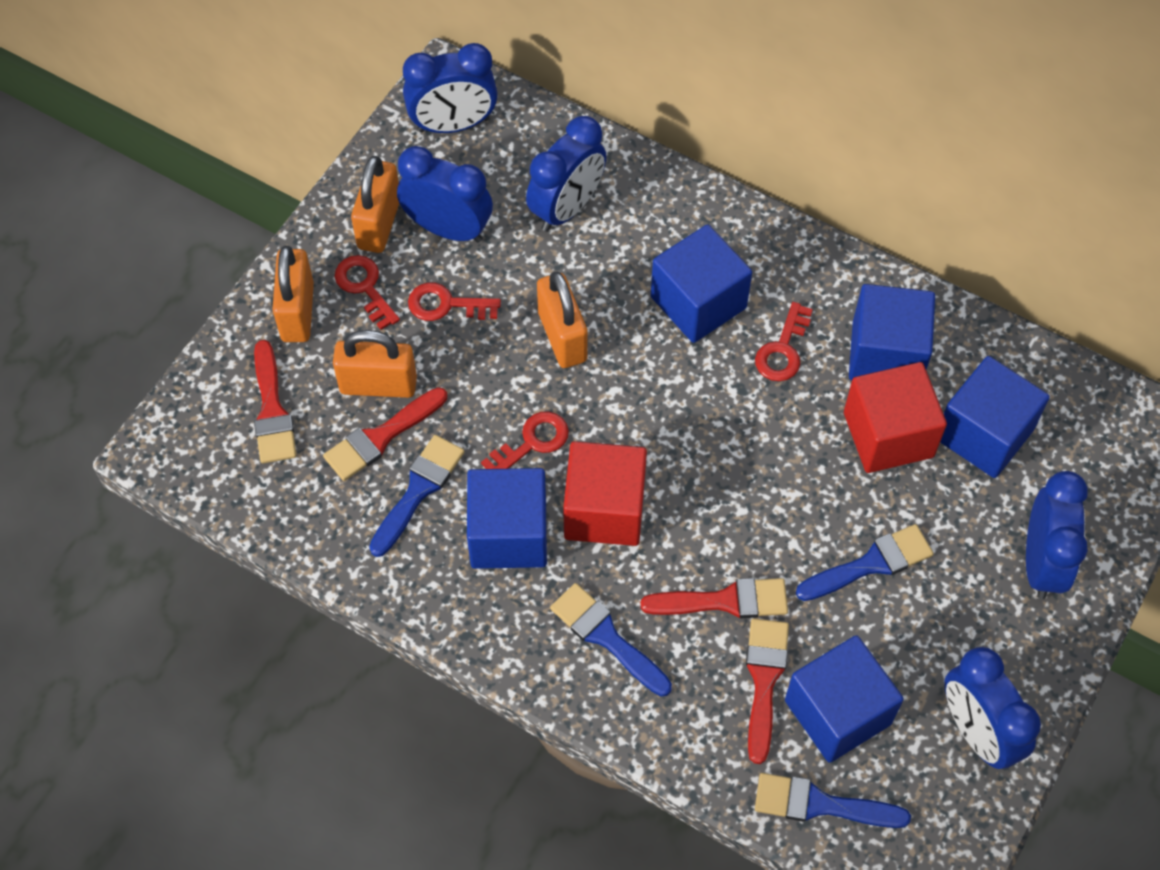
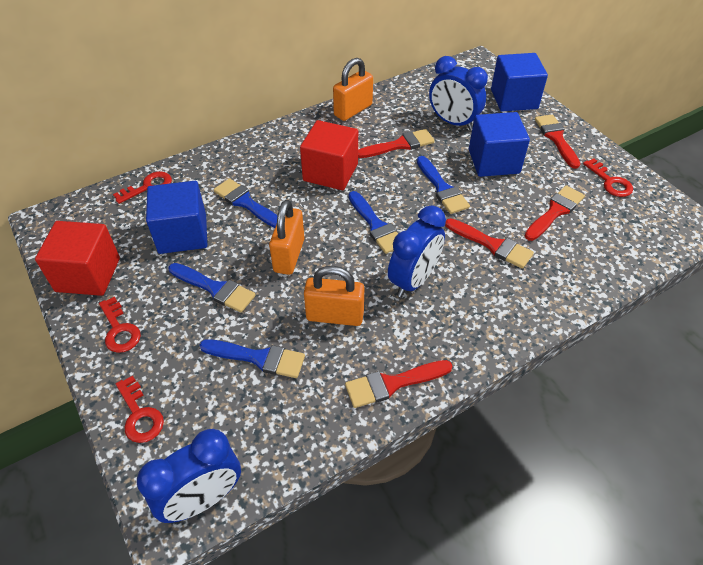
blue brush: [369,435,465,557] [550,583,672,696] [755,773,911,828] [796,524,934,601] = 4 -> [169,263,255,313] [200,339,305,378] [214,178,278,228] [349,191,398,254] [417,156,470,214] = 5
blue clock: [397,146,493,243] [403,43,498,133] [526,116,606,232] [944,647,1041,769] [1026,471,1088,599] = 5 -> [137,429,241,523] [388,206,446,297] [429,56,488,130] = 3
blue cube: [467,468,547,569] [651,224,752,343] [785,635,904,763] [849,284,935,380] [940,356,1050,478] = 5 -> [146,181,207,254] [469,112,530,177] [491,53,548,112] = 3
orange padlock: [272,246,314,342] [333,330,417,398] [351,156,399,253] [537,271,588,368] = 4 -> [269,200,304,275] [304,266,364,326] [333,58,373,121] = 3
red brush: [254,340,297,463] [323,387,447,481] [640,578,788,618] [746,618,789,764] = 4 -> [345,360,452,408] [358,129,435,158] [445,218,534,269] [525,185,585,241] [535,114,580,169] = 5

